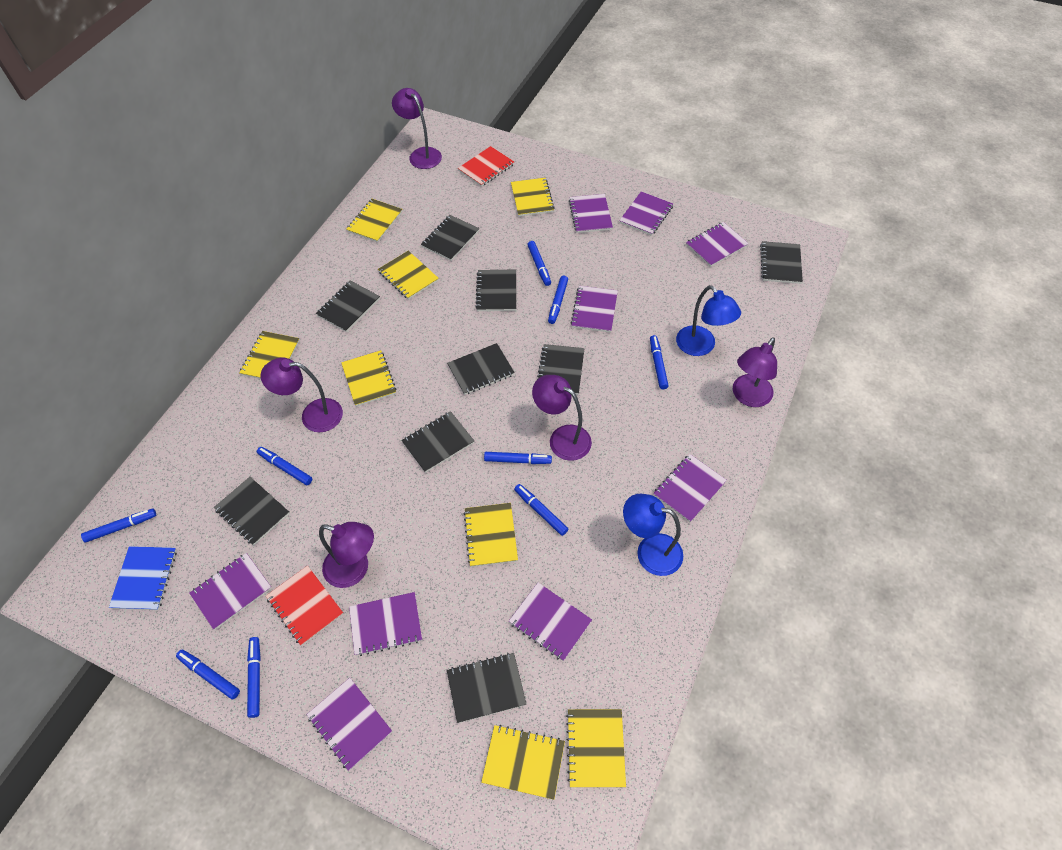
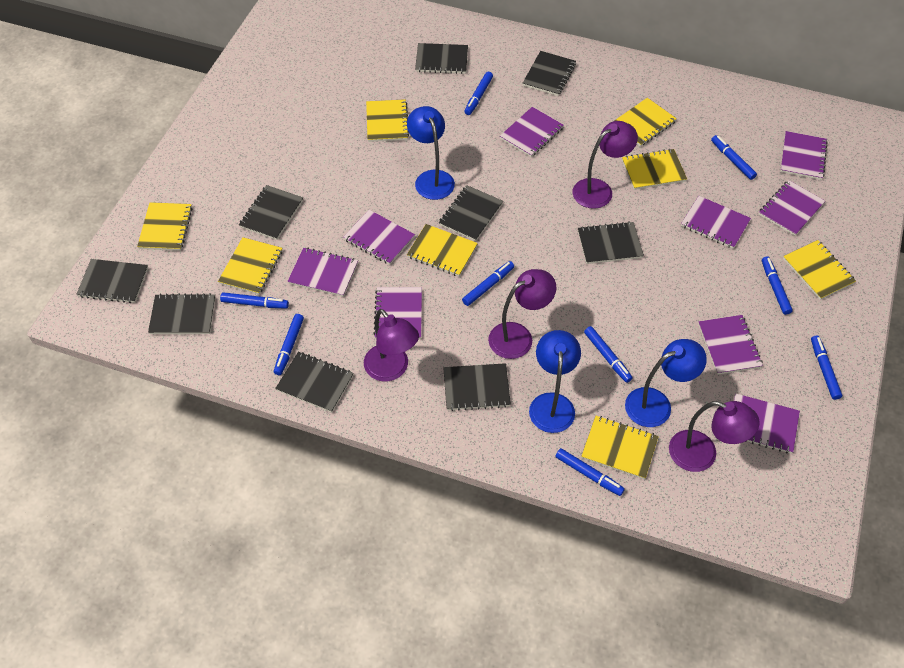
blue lamp: [623,494,683,576] [676,285,741,356] = 2 -> [407,106,455,200] [529,330,581,433] [625,339,707,427] = 3
blue notebook: [109,546,177,610] = 1 -> none = 0
purple lamp: [260,358,343,432] [319,522,374,588] [392,88,442,169] [532,375,592,461] [733,337,777,407] = 5 -> [364,309,419,381] [488,269,556,359] [573,121,638,209] [669,401,760,472] = 4
red notebook: [266,566,343,646] [458,146,514,187] = 2 -> none = 0

